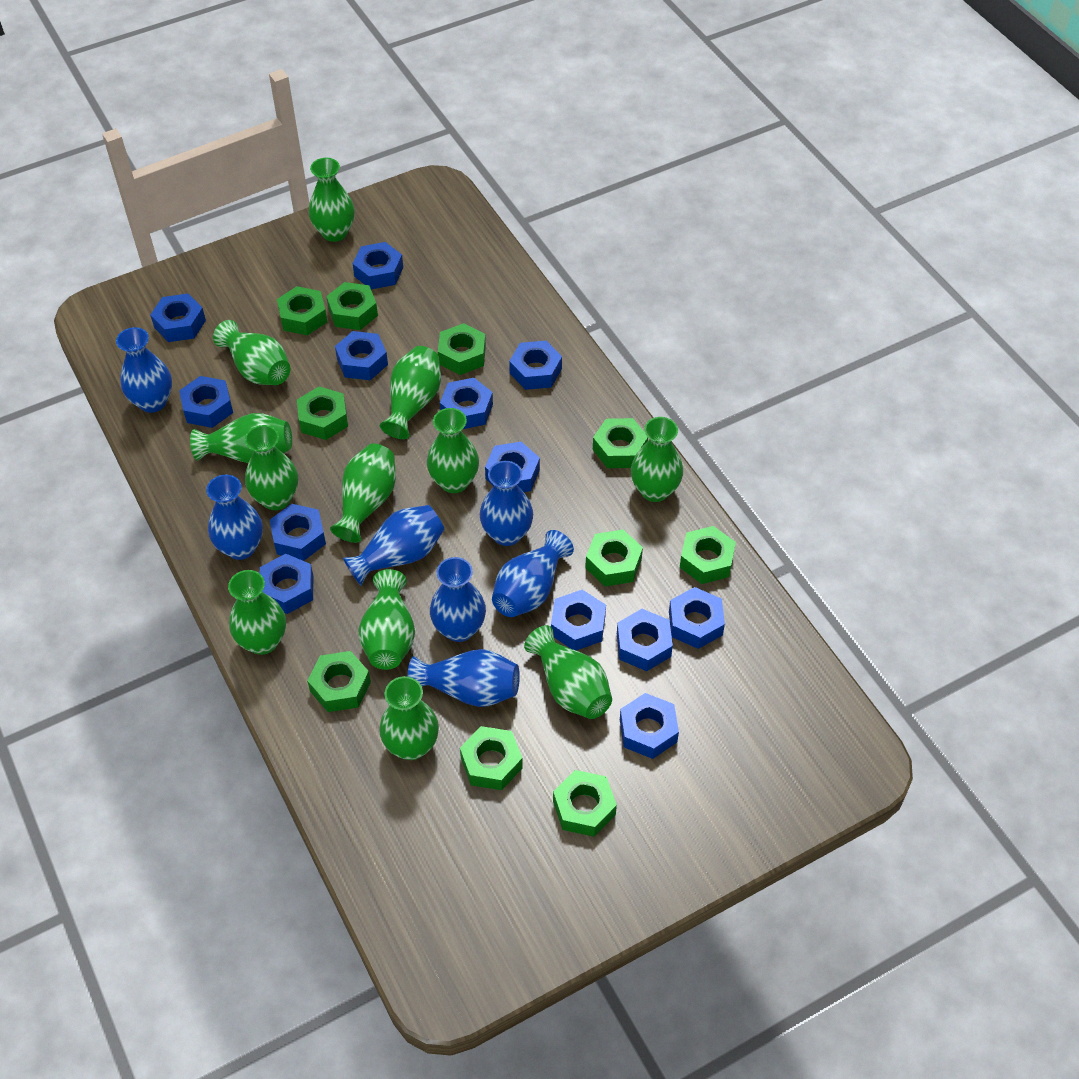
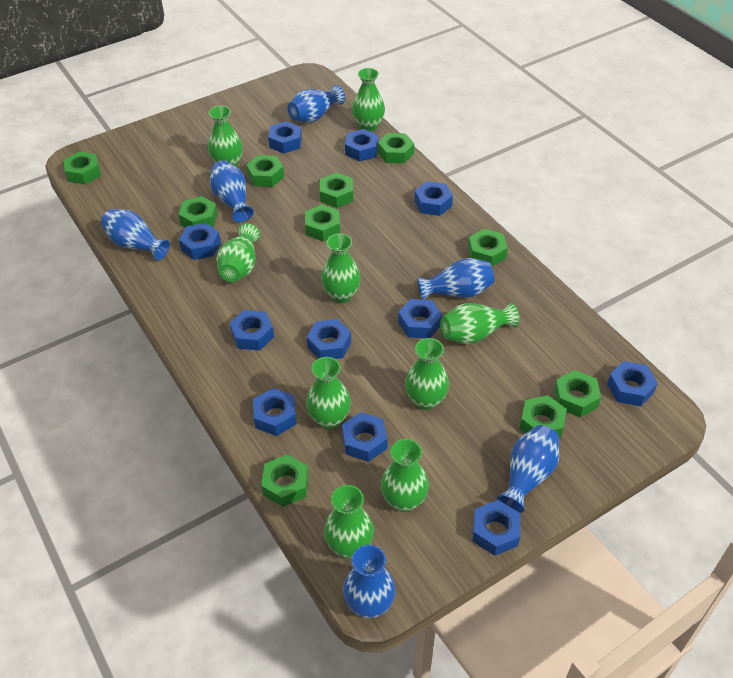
blue nut: [150,294,206,342] [179,376,233,428] [260,554,313,614] [270,504,326,561] [335,331,388,380] [353,242,403,289] [440,378,493,429] [485,442,540,492] [509,341,562,390] [551,590,606,650] [617,609,673,671] [620,693,679,759] [669,587,725,649] = 13 -> [179,223,221,260] [230,310,274,351] [253,388,297,436] [268,121,302,154] [307,319,351,359] [342,412,387,462] [345,129,378,162] [398,299,442,338] [414,181,453,216] [472,500,521,556] [607,361,658,406] = 11
blue vase: [116,327,172,413] [206,475,263,560] [343,505,445,586] [408,649,520,707] [430,557,486,642] [480,461,533,546] [492,530,574,617] = 7 -> [101,209,170,261] [210,160,254,222] [288,85,345,123] [343,545,396,618] [417,258,494,300] [497,425,559,513] = 6
green vase: [190,413,292,463] [213,320,290,385] [228,570,286,655] [245,425,298,510] [309,158,355,242] [330,443,396,543] [358,569,415,670] [379,676,439,760] [380,346,441,439] [427,408,479,493] [524,625,612,719] [631,417,683,502] = 12 -> [208,106,243,167] [217,223,260,282] [306,357,351,429] [321,233,361,303] [324,485,374,558] [352,68,385,132] [381,439,429,512] [405,338,449,410] [440,303,520,344] = 9

